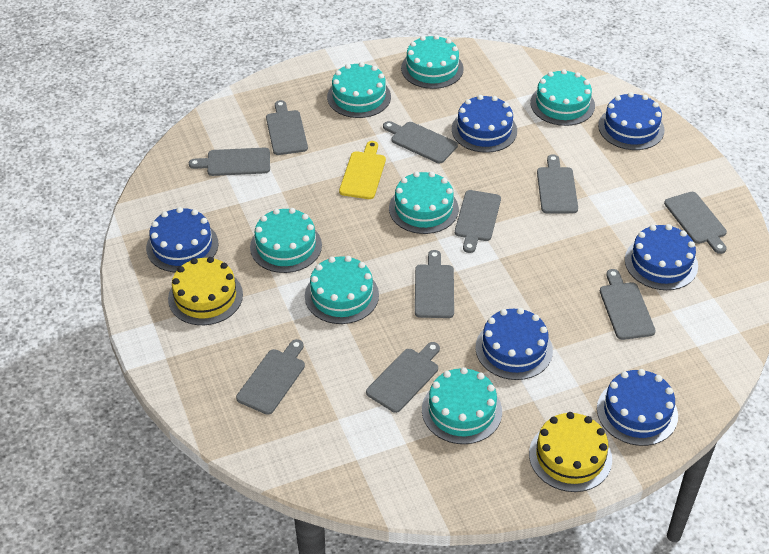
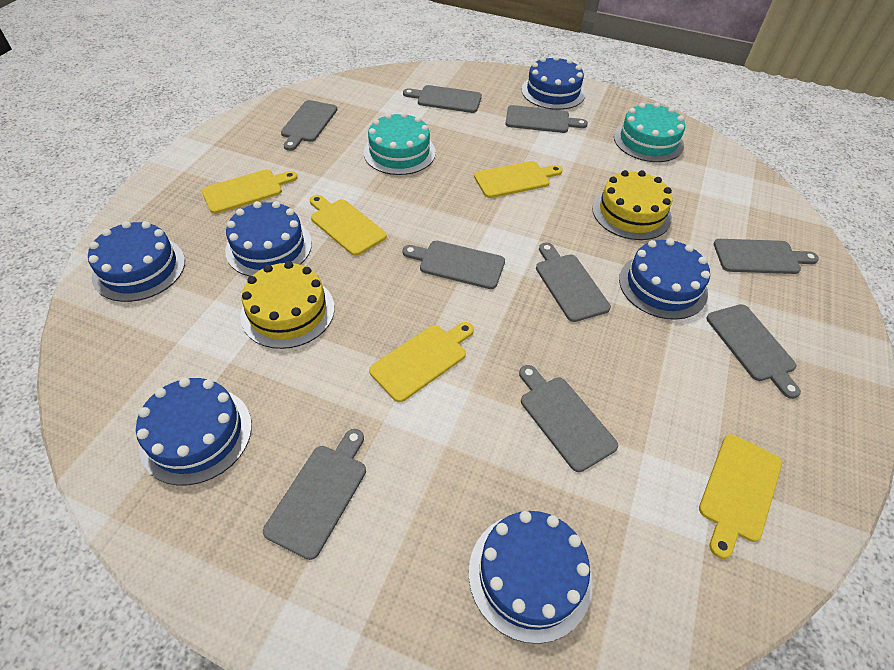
grey cutting board: [189,148,270,176] [236,339,305,415] [266,100,308,155] [366,342,440,413] [383,121,458,163] [415,250,454,318] [455,190,501,253] [537,154,578,213] [600,269,656,340] [664,192,727,254] = 10 -> [263,429,366,560] [281,100,337,151] [402,241,505,289] [403,85,482,113] [505,105,588,133] [519,365,618,472] [536,242,611,322] [706,304,801,399] [714,239,819,274] = 9
turquoise cake: [250,208,322,273] [305,256,379,324] [327,62,391,118] [389,172,459,234] [401,35,464,89] [422,367,502,444] [530,69,595,126] = 7 -> [364,112,436,175] [614,102,685,162] = 2
yellow cutting board: [339,141,386,199] = 1 -> [201,170,298,214] [310,195,387,256] [369,322,474,402] [474,161,563,198] [699,434,782,559] = 5

